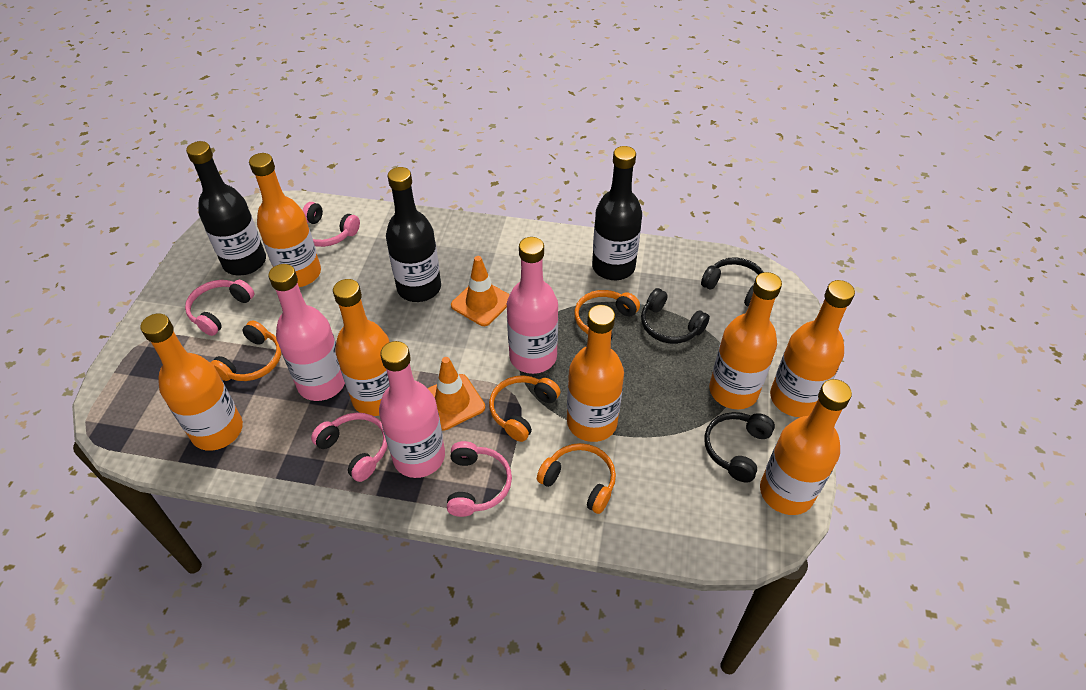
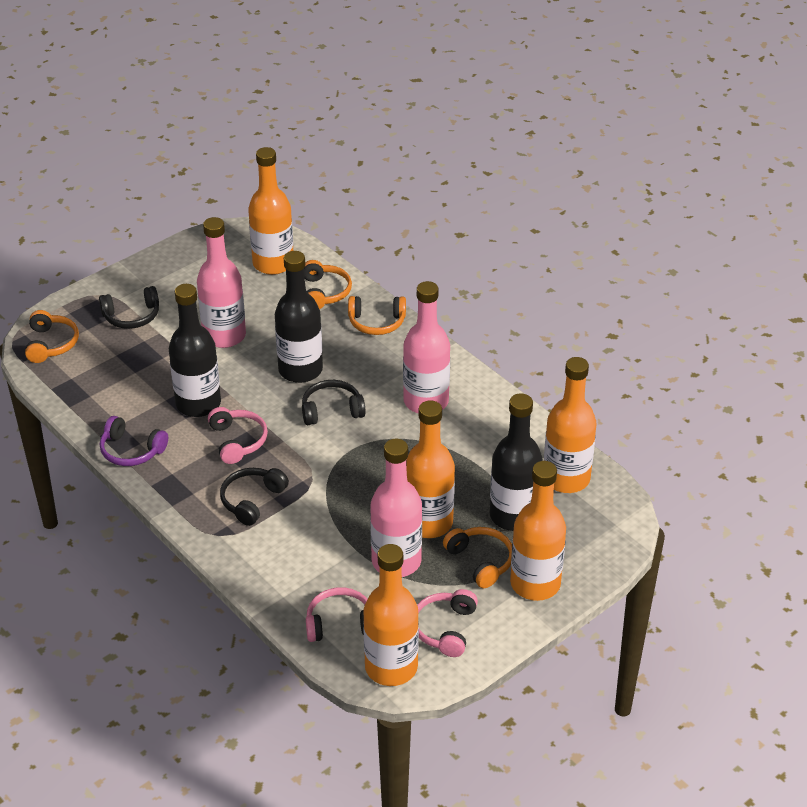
orange bottle: [140,313,243,451] [249,153,321,287] [333,279,390,416] [567,305,624,442] [709,272,782,409] [760,379,852,515] [770,280,855,417] = 7 -> [248,147,293,275] [363,544,419,686] [406,400,455,538] [510,461,566,601] [544,357,597,493] = 5
orange traffic cone: [427,357,485,431] [451,256,510,326] = 2 -> none = 0
pink headphones: [185,280,255,336] [303,202,360,247] [311,413,388,482] [447,441,512,517] = 4 -> [208,407,268,464] [306,587,367,642] [417,589,478,657] = 3
purple headphones: none = 0 -> [100,416,168,466] = 1

